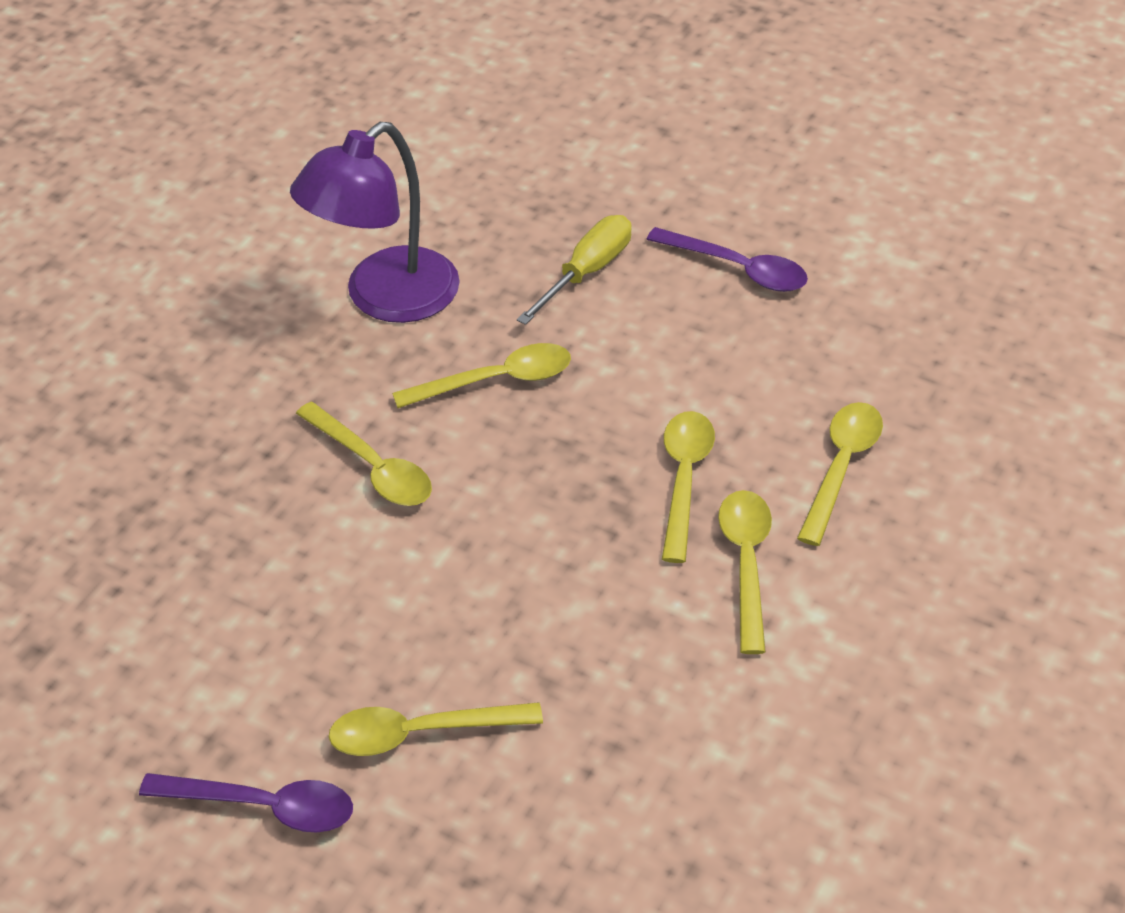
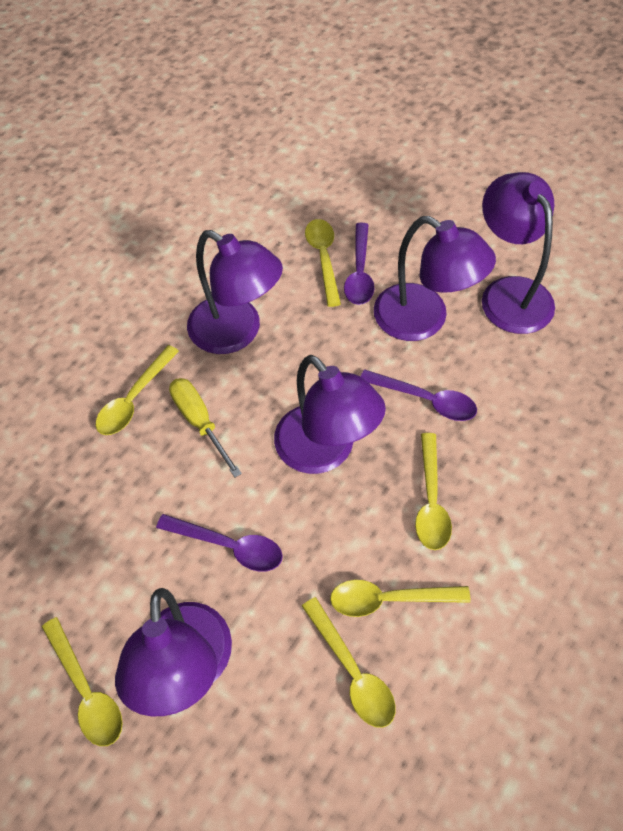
purple lamp: [290,122,460,323] = 1 -> [115,588,232,716] [187,230,283,354] [274,355,386,474] [374,216,496,341] [482,172,555,334] = 5
purple spoon: [139,773,353,832] [646,227,808,292] = 2 -> [156,514,283,571] [344,223,375,305] [360,369,477,421] = 3

